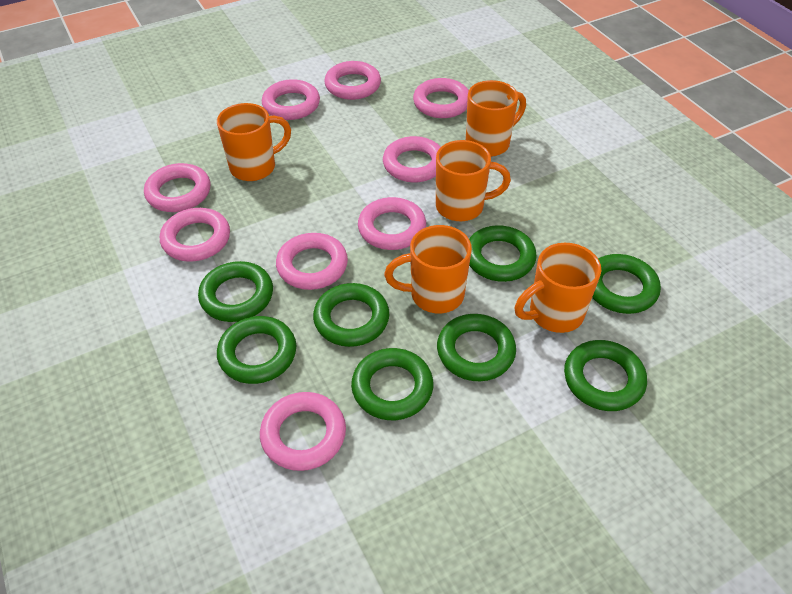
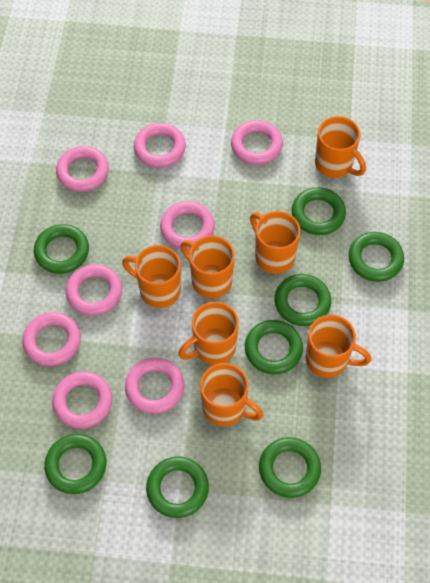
orange mug: [217,103,291,181] [384,225,472,314] [436,140,511,221] [466,80,526,157] [515,243,601,333] = 5 -> [122,245,181,308] [178,302,239,365] [180,236,235,298] [200,363,264,426] [250,211,301,274] [306,315,371,378] [315,116,366,178] = 7
pink ring: [144,163,210,212] [160,208,230,262] [260,392,346,471] [262,79,320,120] [276,233,348,290] [324,61,381,100] [358,197,426,250] [383,136,441,182] [413,78,469,118] = 9 -> [22,312,81,366] [52,372,112,429] [56,146,109,192] [66,264,122,316] [125,358,184,414] [134,123,186,168] [160,201,215,250] [231,120,283,165] = 8

